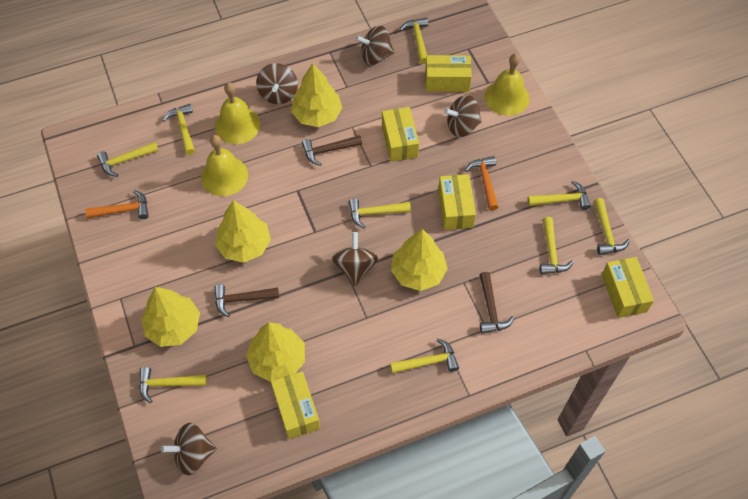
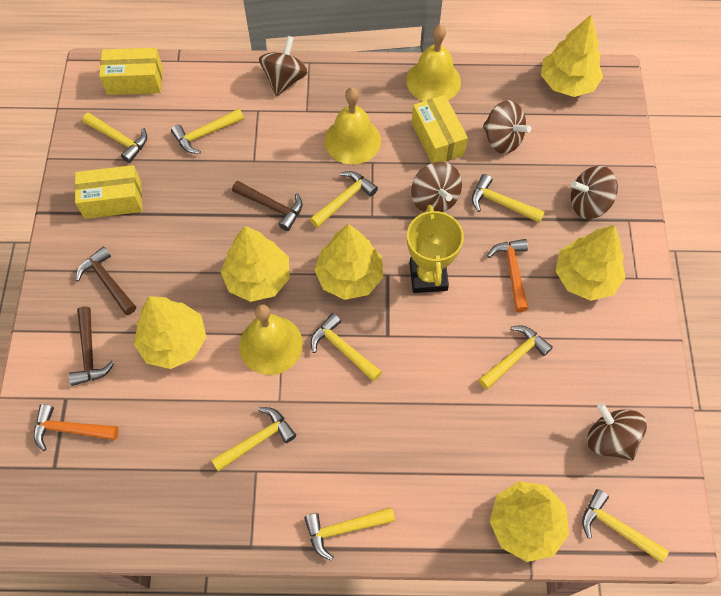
yellow box: [271,371,320,439] [382,107,419,162] [425,55,472,92] [438,174,476,230] [602,257,654,318] = 5 -> [75,165,142,219] [99,48,163,95] [412,95,468,163] = 3
yellow tree: [141,287,200,347] [215,200,271,263] [246,322,305,382] [291,63,342,127] [391,229,448,291] = 5 -> [134,296,206,369] [221,226,290,302] [314,224,383,300] [490,481,569,562] [541,15,603,97] [556,225,626,301] = 6
yellow trophy: none = 0 -> [407,205,464,293] = 1

